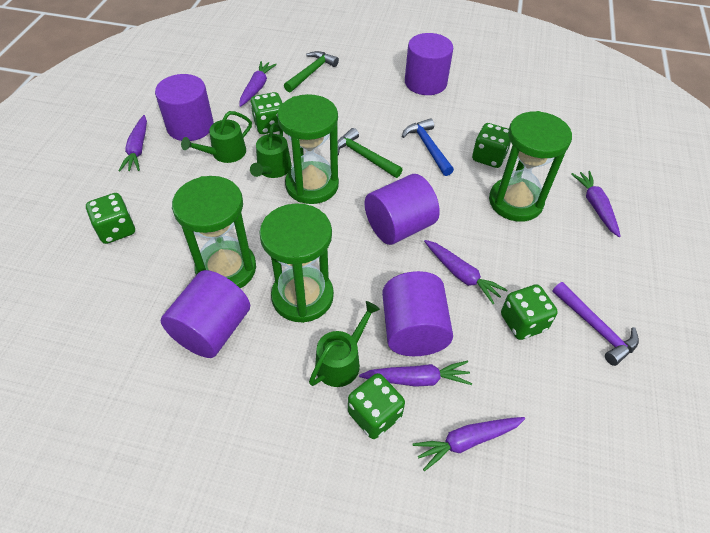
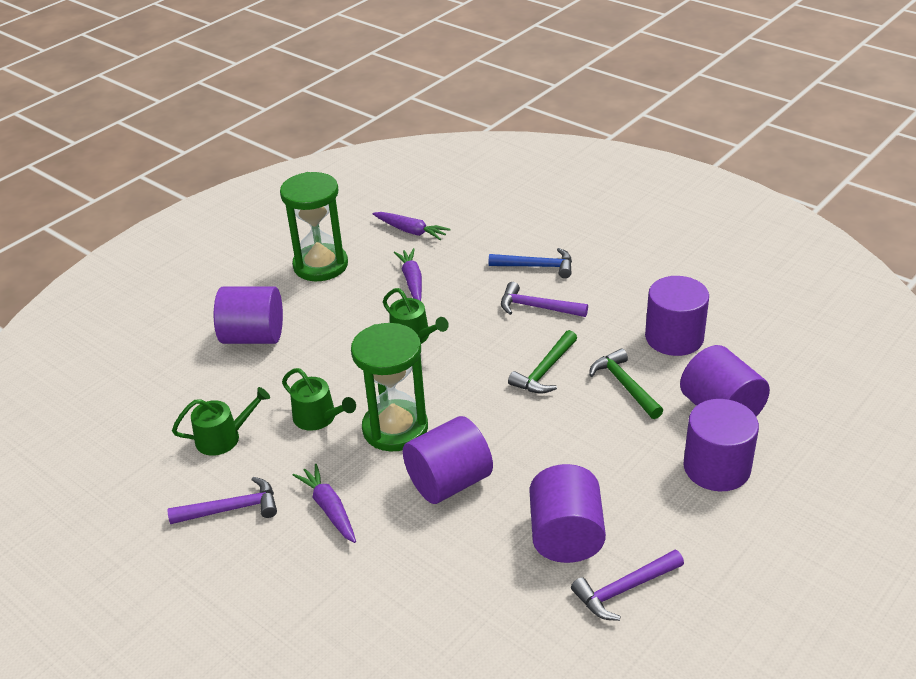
green dice: [86,193,135,244] [250,92,283,134] [348,373,405,439] [472,123,511,168] [501,284,558,340] = 5 -> none = 0
green hourglass: [172,176,256,288] [259,203,334,323] [277,94,339,204] [489,111,572,222] = 4 -> [280,172,348,281] [351,323,428,452] = 2
purple carrot: [119,115,147,172] [239,61,277,107] [359,361,472,387] [413,417,525,471] [424,240,507,304] [571,171,621,237] = 6 -> [293,464,356,543] [372,212,451,240] [393,248,422,301] = 3
purple cylinder: [155,74,214,141] [160,270,250,358] [365,174,440,245] [382,271,453,356] [405,33,453,95] = 5 -> [214,286,283,344] [403,416,493,504] [530,464,606,563] [645,276,709,356] [680,345,770,417] [683,399,759,491] = 6
purple hammer: [552,282,639,366] = 1 -> [168,477,277,524] [501,282,588,317] [571,550,684,621] = 3

